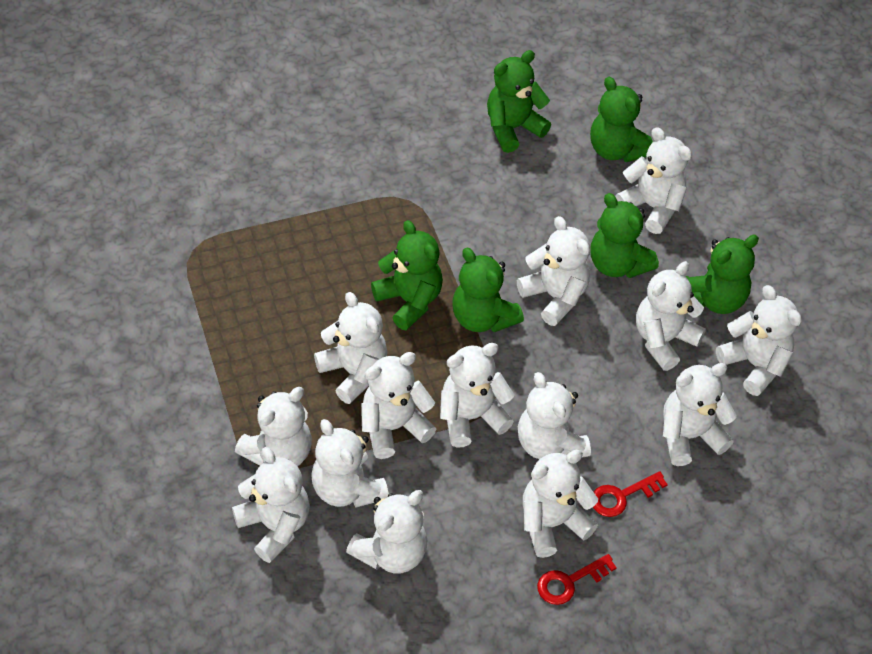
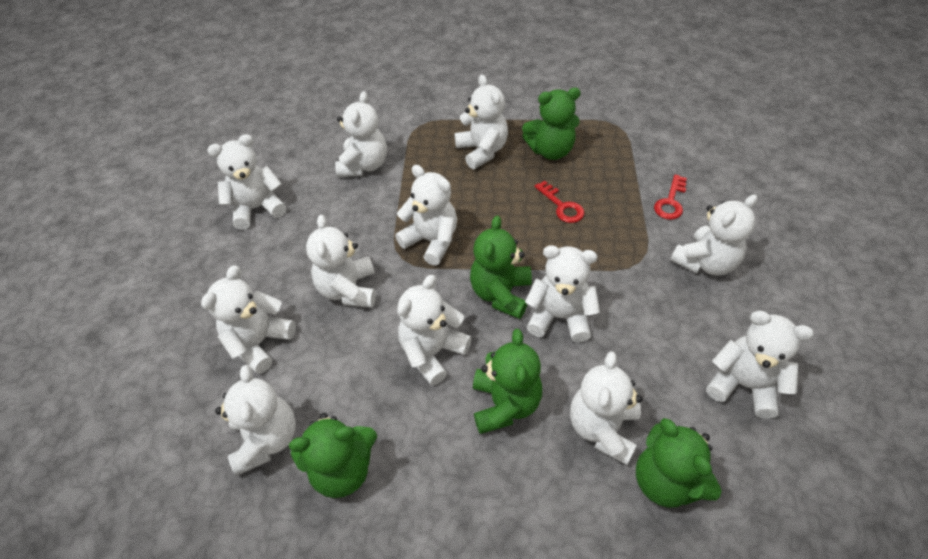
green teddy bear: [371,220,443,330] [452,248,524,332] [487,50,551,153] [590,77,653,162] [591,193,659,278] [686,235,759,314] = 6 -> [289,413,377,498] [470,215,532,319] [473,329,542,434] [522,88,581,160] [636,418,722,508] = 5
white teddy bear: [232,447,310,563] [235,387,312,466] [311,419,389,508] [314,292,387,404] [346,490,427,574] [361,352,436,459] [440,343,514,448] [517,216,590,326] [518,372,591,459] [523,450,598,558] [615,127,692,234] [636,261,706,371] [663,363,737,466] [716,285,802,396] = 14 -> [201,265,296,374] [207,134,287,230] [215,365,296,476] [306,215,376,308] [335,91,387,177] [395,165,457,266] [397,275,472,386] [455,75,508,169] [525,245,600,343] [570,351,643,465] [670,194,758,275] [706,311,814,419] = 12

